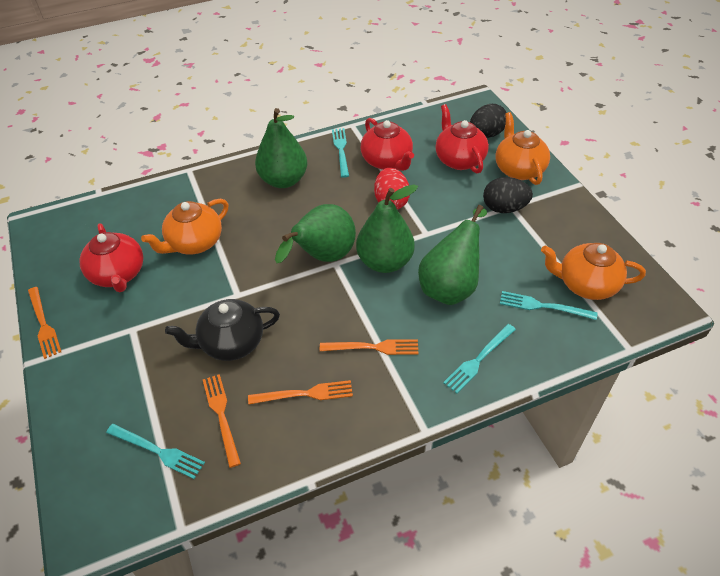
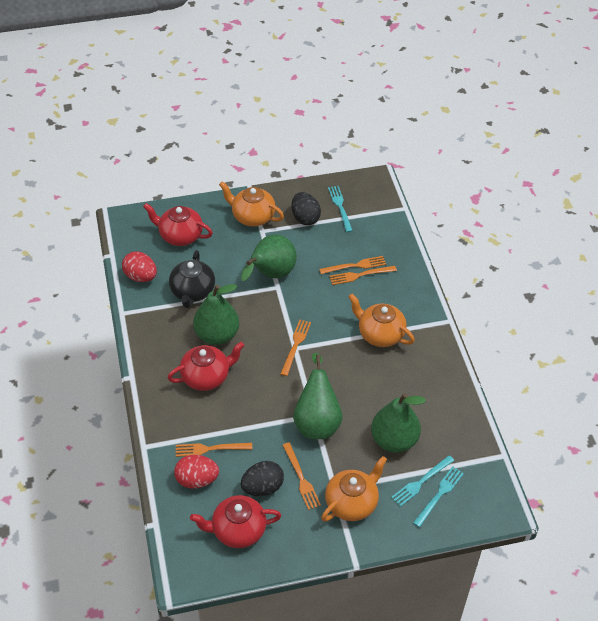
orange fork: [28,287,61,359] [203,374,241,468] [248,380,353,404] [320,339,419,355] = 4 -> [176,443,252,457] [281,320,311,376] [282,443,321,510] [319,256,386,274] [329,266,397,285] = 5
red egg: [374,168,410,210] = 1 -> [122,251,157,282] [174,455,219,489] = 2
turquoise fork: [106,424,205,479] [332,128,349,178] [443,324,516,393] [500,291,597,320] = 4 -> [328,186,353,232] [391,455,454,507] [413,466,464,528] = 3

